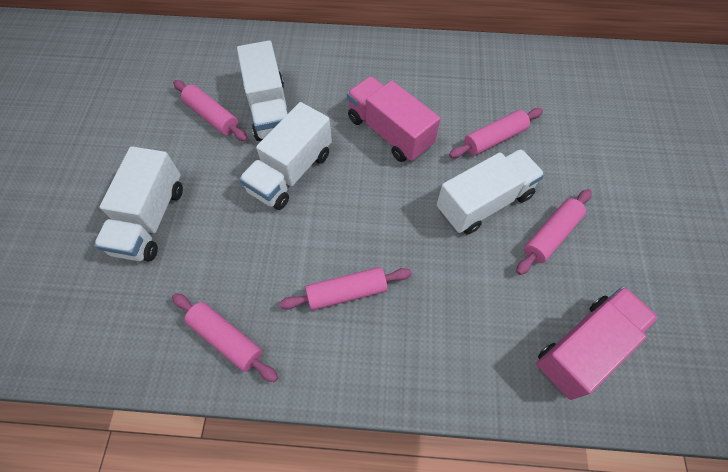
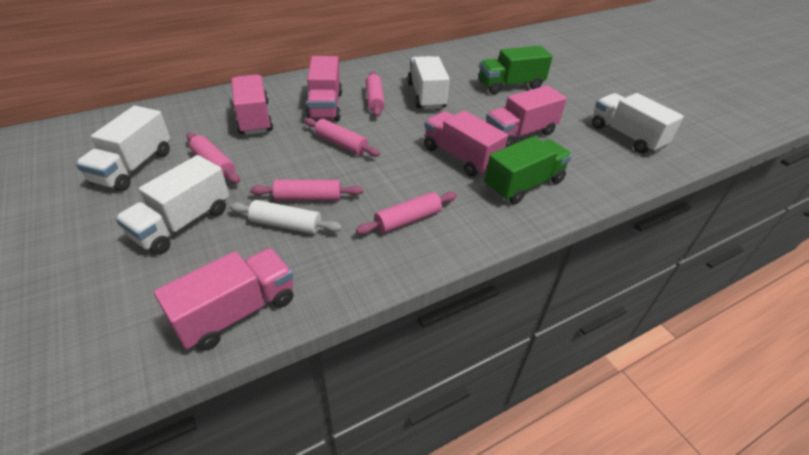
green truck: none = 0 -> [479,46,553,94] [484,136,572,204] = 2
pink truck: [347,76,440,162] [536,286,658,400] = 2 -> [154,248,294,351] [232,74,273,135] [306,56,342,121] [424,111,508,177] [486,85,567,148] = 5
white rolling pin: none = 0 -> [229,200,342,234] = 1

